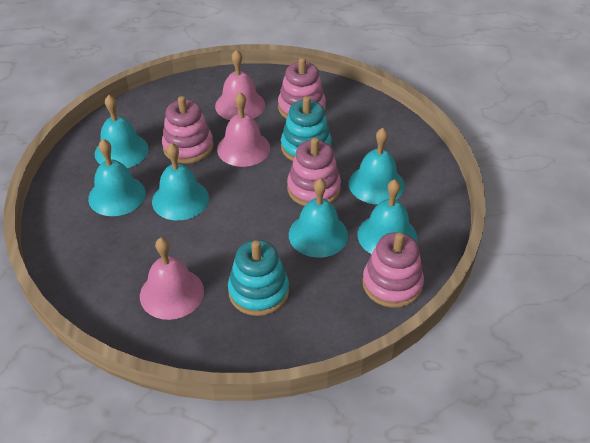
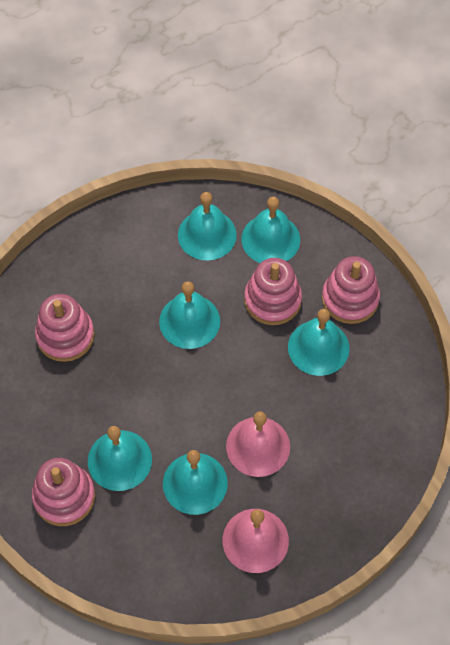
pink bell: [140,238,204,320] [215,49,265,120] [217,92,270,167] = 3 -> [222,509,289,573] [226,411,290,477] = 2
turquoise stacking toy: [228,240,289,316] [281,96,332,161] = 2 -> none = 0

